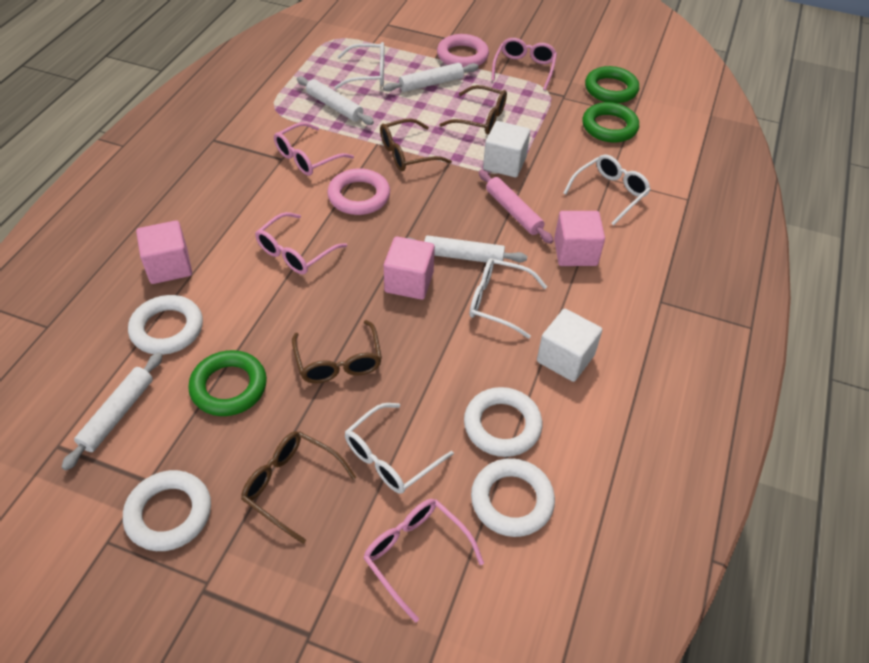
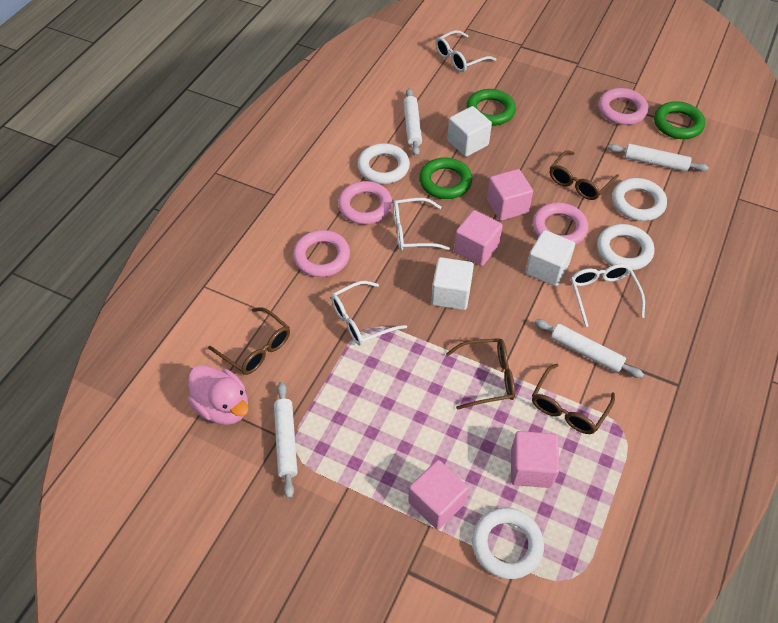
pink cube: [136,220,192,284] [384,236,435,300] [554,211,605,266] = 3 -> [408,460,469,530] [454,210,503,266] [487,169,533,221] [511,431,559,488] = 4
pink duck: none = 0 -> [188,365,249,425] = 1
pink glasses: [255,212,347,275] [274,122,354,176] [363,499,484,623] [492,38,557,90] = 4 -> none = 0
pink ring: [327,168,390,215] [437,34,489,67] = 2 -> [293,230,350,277] [338,181,392,224] [532,202,588,245] [598,88,648,125] = 4
pink rolling pin: [479,170,553,244] = 1 -> none = 0
white cube: [483,121,530,177] [537,309,602,382] = 2 -> [431,257,474,310] [447,106,492,157] [525,230,575,286] = 3

